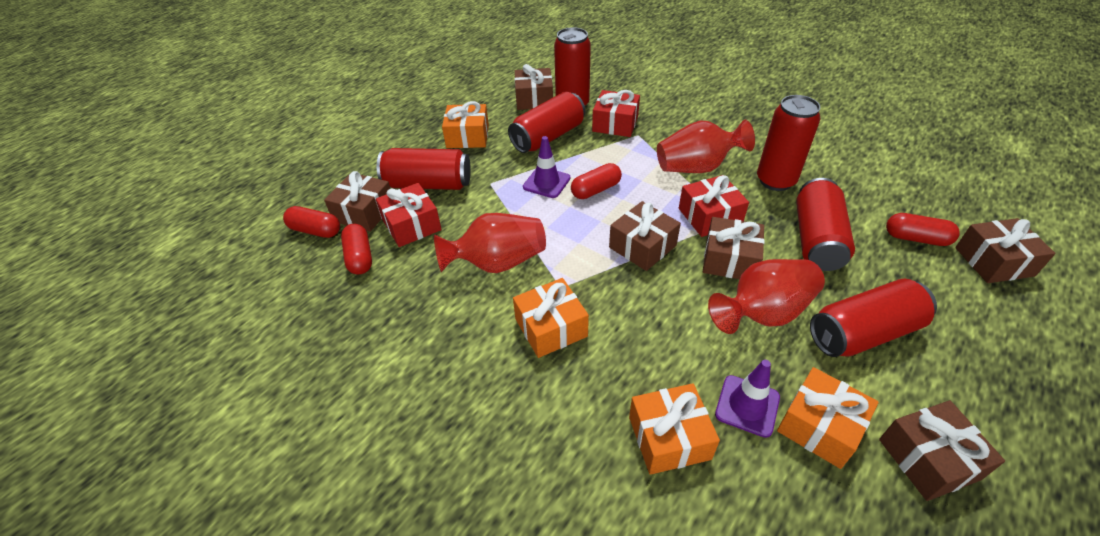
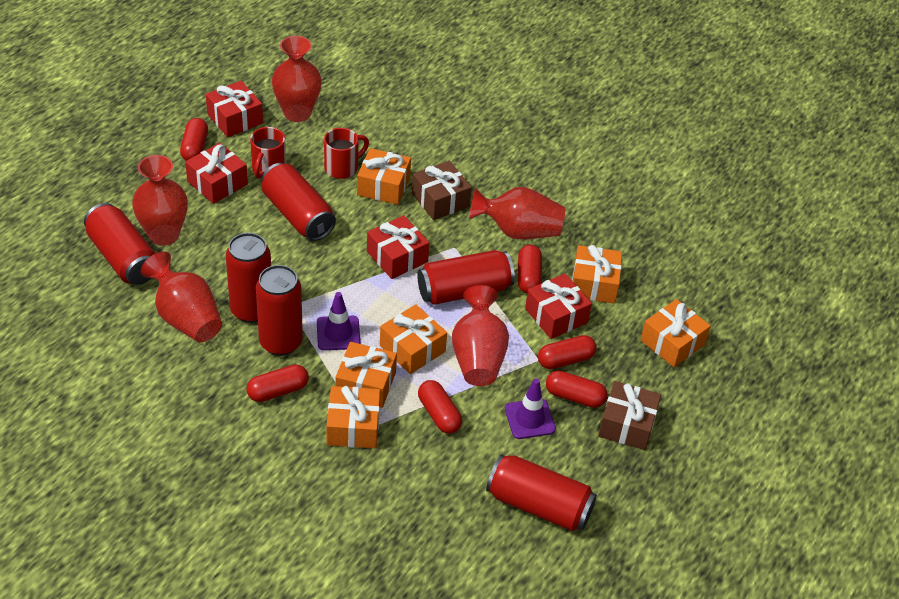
brown gift: [324,171,391,232] [515,64,553,110] [609,201,681,271] [703,217,765,279] [879,400,1005,501] [955,218,1056,283] = 6 -> [412,161,472,220] [598,381,661,450] = 2
orange gift: [442,101,489,148] [513,278,589,358] [629,383,720,475] [777,367,879,469] = 4 -> [327,386,380,448] [335,342,397,408] [357,148,411,205] [380,304,447,374] [572,245,622,304] [641,299,711,367] = 6
red capsule: [283,206,340,238] [341,224,372,275] [571,163,622,199] [886,213,960,246] = 4 -> [180,118,208,161] [246,364,309,402] [418,380,462,434] [518,245,542,293] [538,335,596,369] [546,371,608,408] = 6
red gift: [376,183,442,247] [592,90,640,137] [679,175,749,237] = 3 -> [185,143,248,204] [206,81,263,137] [367,215,429,279] [525,274,592,339] = 4
red mug: none = 0 -> [250,127,286,179] [324,128,369,179] = 2
red vase: [434,213,546,273] [657,120,755,173] [708,259,825,334] = 3 -> [132,155,188,246] [141,251,222,342] [272,36,322,122] [452,285,509,386] [469,187,566,240] = 5

